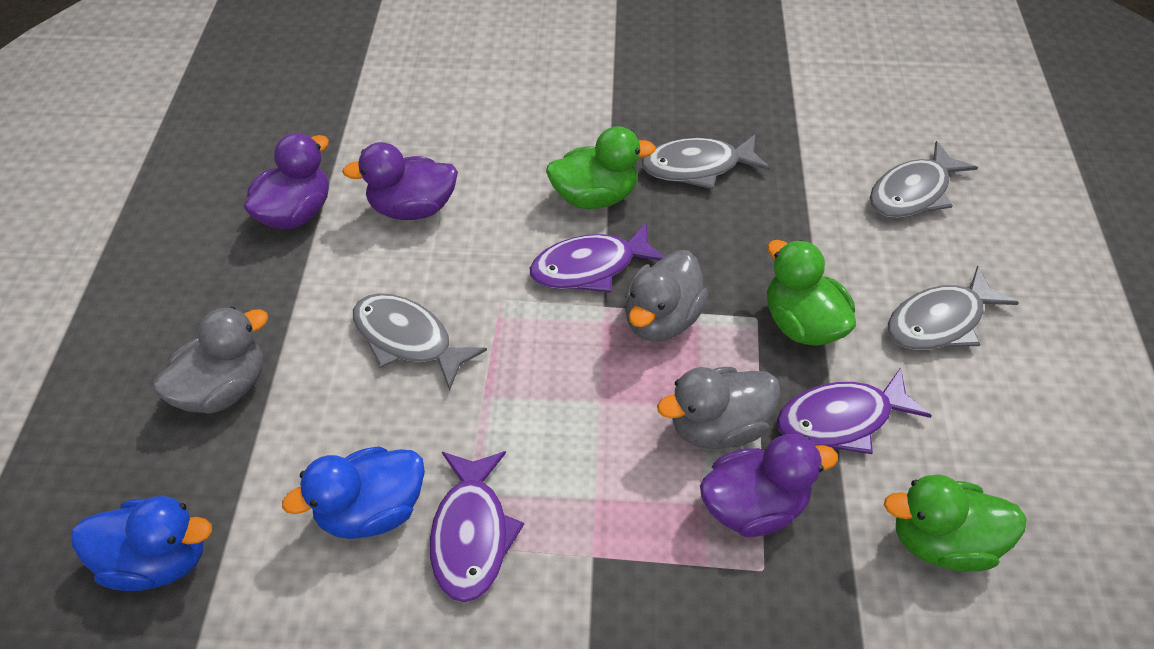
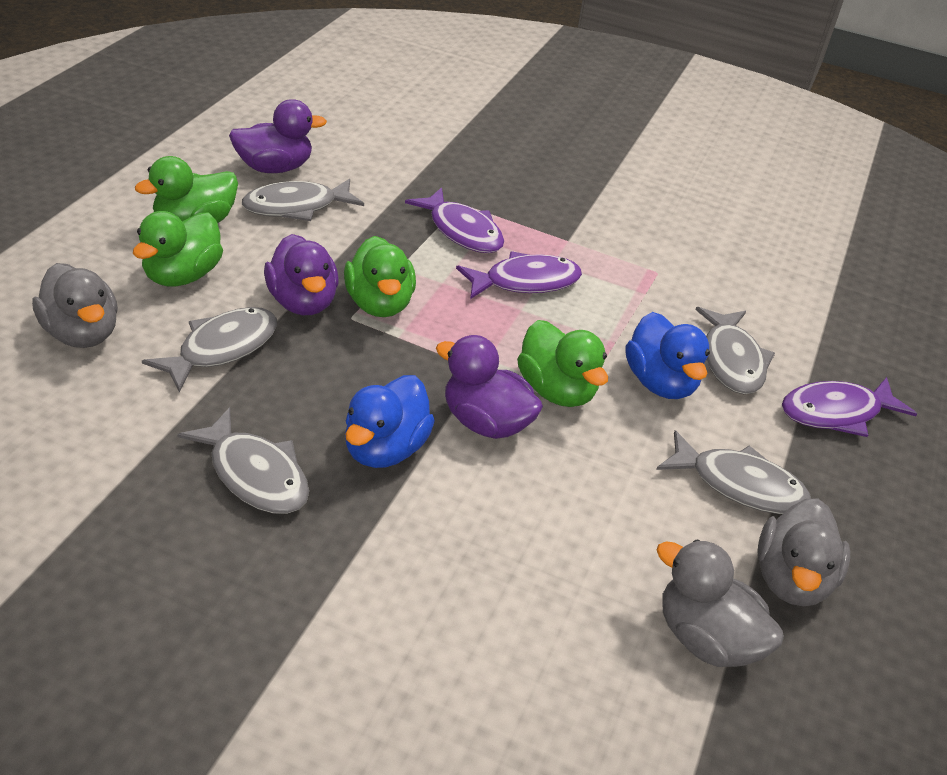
green duck: [546,126,656,209] [767,240,856,346] [884,475,1027,572] = 3 -> [133,211,223,286] [135,156,238,223] [344,236,416,317] [517,320,608,407] = 4
grey fish: [353,293,487,391] [642,134,770,189] [870,141,978,218] [888,266,1019,350] = 4 -> [142,307,277,393] [177,407,309,514] [242,179,364,221] [656,430,811,514] [695,307,775,394] = 5

